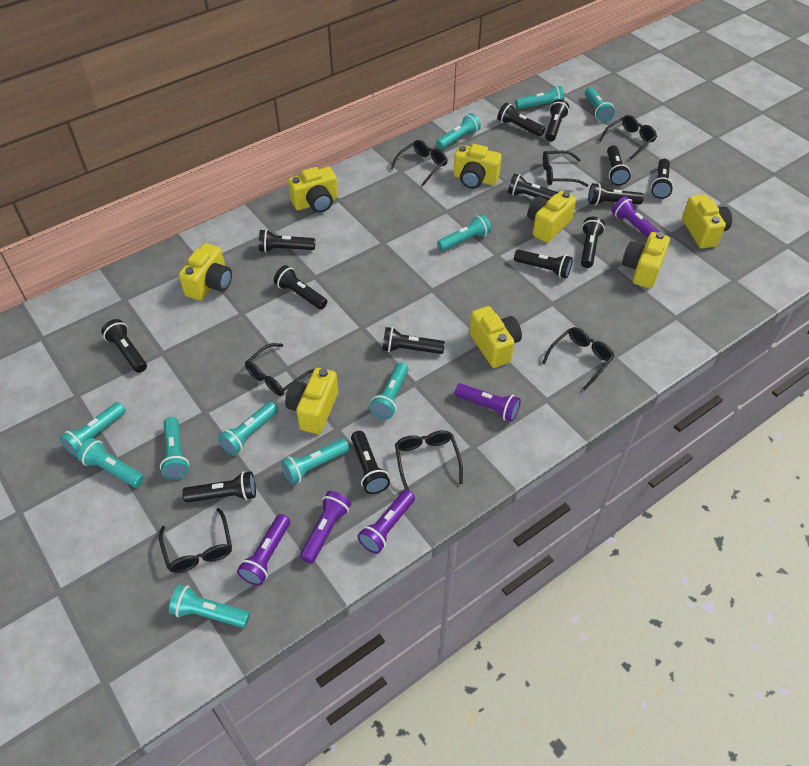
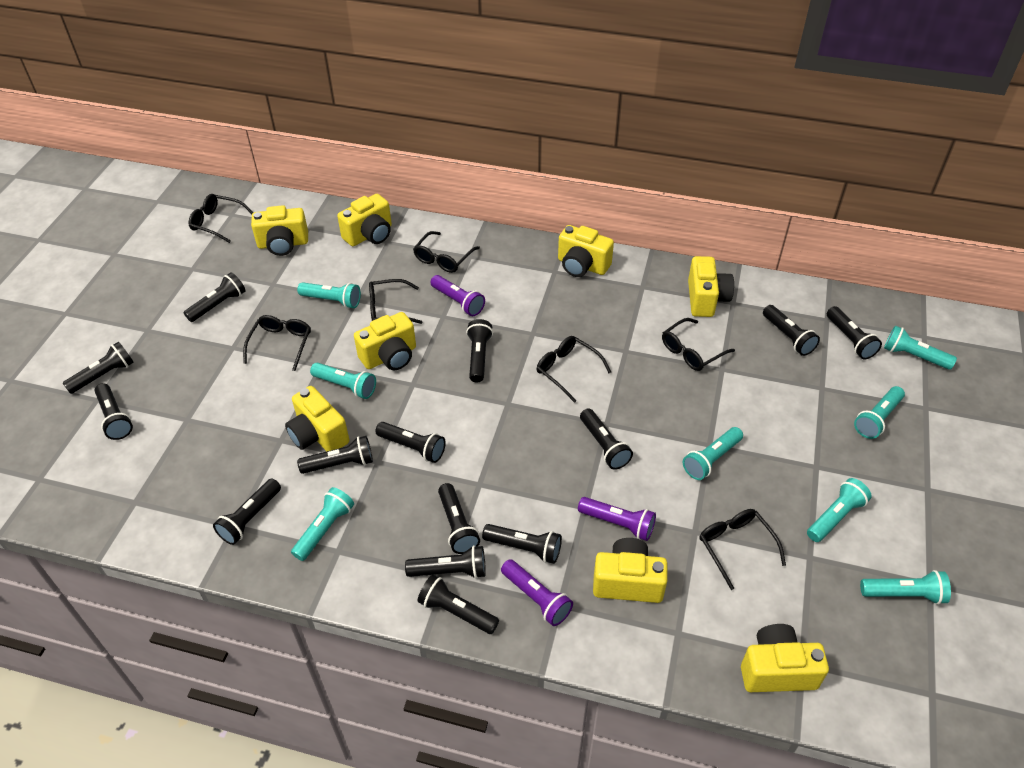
purple flashlight: [237,514,290,586] [300,491,351,563] [357,490,415,554] [455,383,521,422] [612,196,660,238] = 5 -> [430,275,485,316] [501,559,573,626] [578,497,656,541] = 3
turquoise flashlight: [60,402,126,457] [77,438,145,488] [160,417,189,480] [169,585,250,628] [218,401,278,456] [281,439,349,485] [370,362,409,419] [436,113,481,149] [437,214,491,251] [516,86,564,109] [585,87,615,123] = 11 -> [291,487,354,561] [297,282,361,309] [310,363,376,399] [683,427,743,480] [807,478,872,542] [854,386,905,439] [860,570,951,605] [884,326,957,370] = 8

